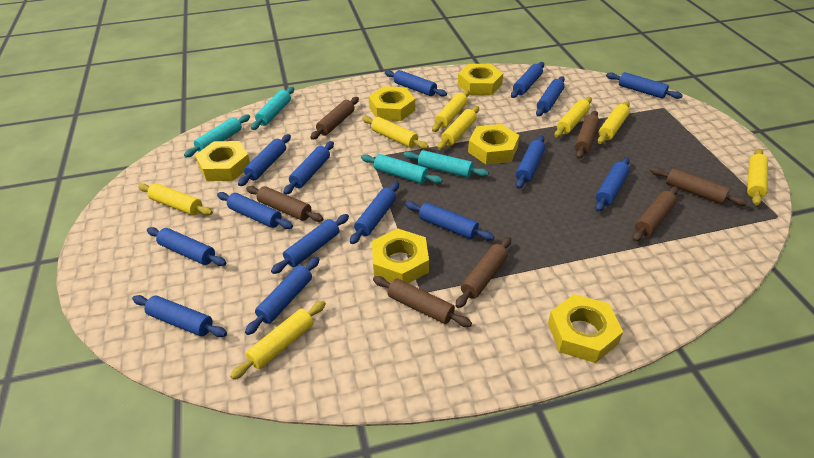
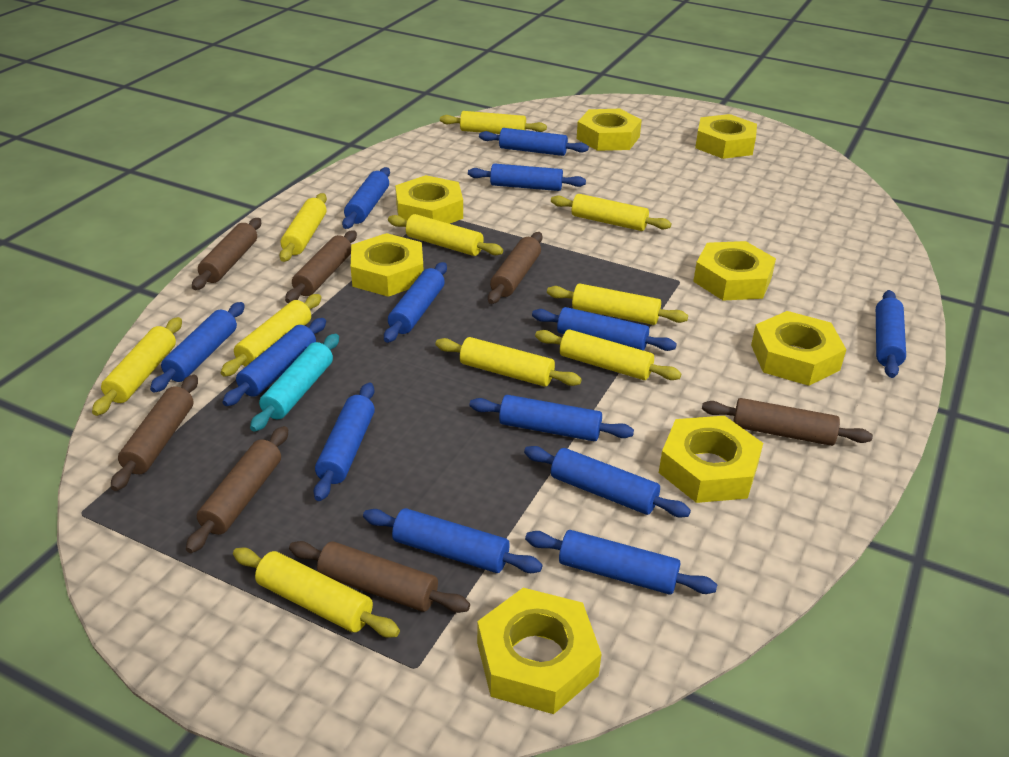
blue rolling pin: [132,295,227,337] [147,227,226,266] [217,192,293,229] [238,134,291,186] [245,257,320,335] [271,214,349,274] [283,141,334,195] [350,182,399,244] [385,70,447,97] [405,202,495,240] [511,62,544,98] [516,135,545,189] [536,76,565,116] [595,157,630,212] [606,72,683,99] = 15 -> [150,302,245,393] [222,318,326,406] [314,382,375,501] [342,167,390,229] [363,508,543,573] [384,262,447,343] [468,163,586,191] [470,395,634,441] [479,128,589,156] [524,446,691,518] [525,530,717,595] [532,307,677,351] [876,290,906,378] = 13
turquoise rolling pin: [184,114,250,157] [251,87,294,130] [361,154,443,184] [403,150,489,178] = 4 -> [250,334,339,432] = 1
yellow nut: [195,141,250,181] [369,86,415,121] [372,228,429,283] [458,64,503,95] [468,124,519,164] [548,294,623,363] = 6 -> [351,233,424,297] [395,175,463,224] [477,588,601,714] [577,109,642,151] [659,416,763,503] [693,241,776,300] [695,114,757,159] [751,311,846,386] = 8
yellow rolling pin: [138,183,213,215] [230,301,326,380] [362,116,429,149] [432,90,470,132] [438,106,479,150] [554,97,592,138] [598,101,630,144] [747,149,768,205] = 8 -> [92,317,182,416] [221,294,321,377] [233,548,400,638] [279,193,327,262] [388,214,503,256] [435,337,582,387] [440,111,547,134] [535,329,682,380] [547,283,688,325] [551,194,671,231] = 10

